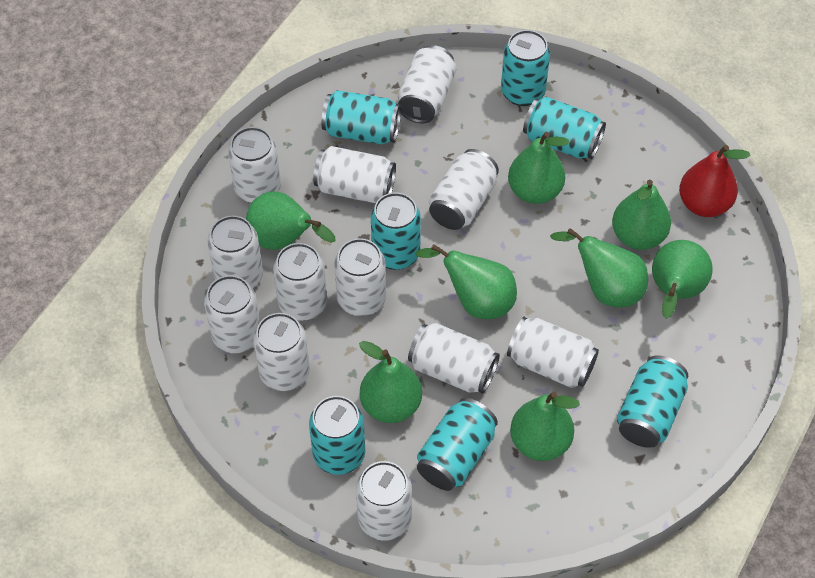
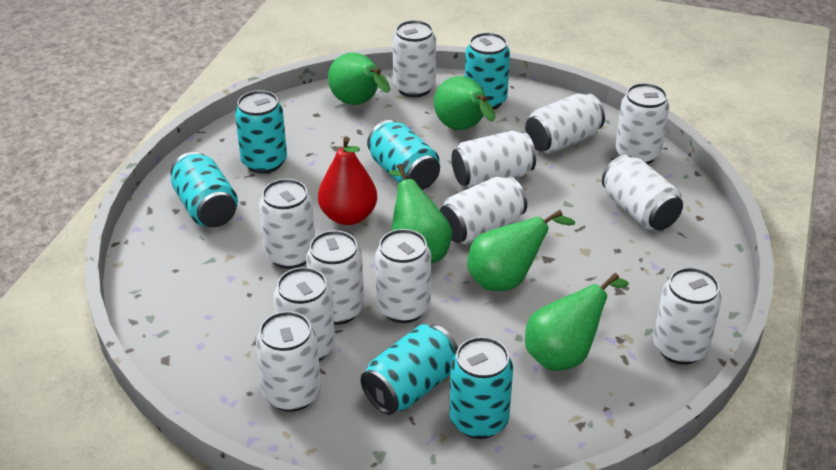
green pear: [246,191,335,250] [359,341,422,423] [415,244,517,319] [508,132,569,204] [510,392,580,461] [550,228,648,307] [612,180,671,250] [652,240,713,319] = 8 -> [328,53,390,105] [389,164,452,264] [434,76,495,130] [467,210,575,291] [525,273,629,371] = 5
turquoise can: [309,396,365,475] [321,90,401,144] [371,192,421,270] [417,398,498,491] [501,30,550,106] [523,97,606,159] [617,355,688,448] = 7 -> [171,152,238,227] [235,90,287,174] [360,324,458,415] [367,120,440,190] [450,337,513,439] [465,32,510,110] = 6

